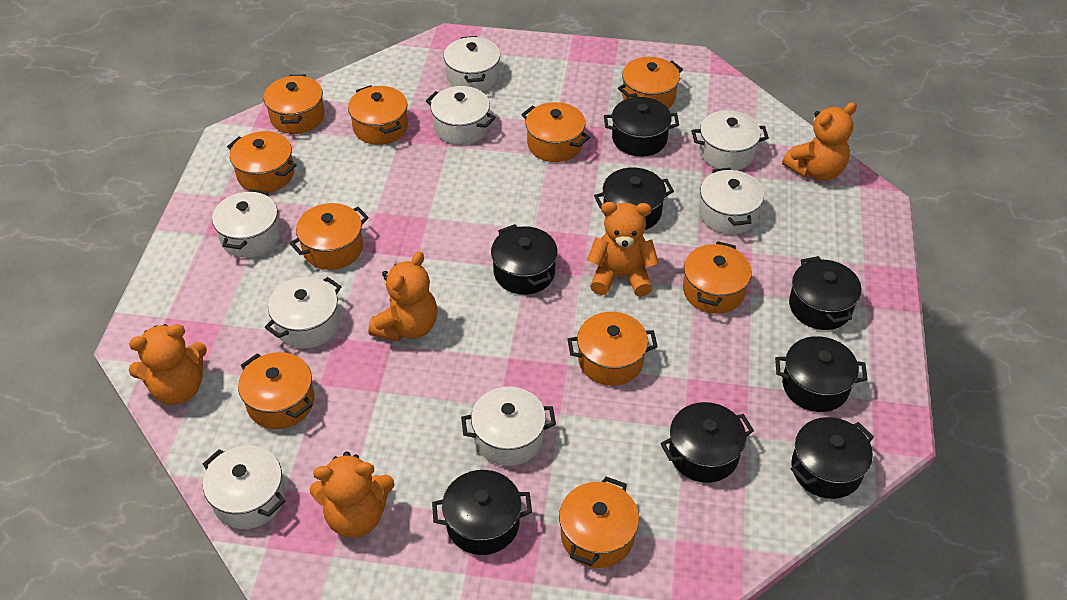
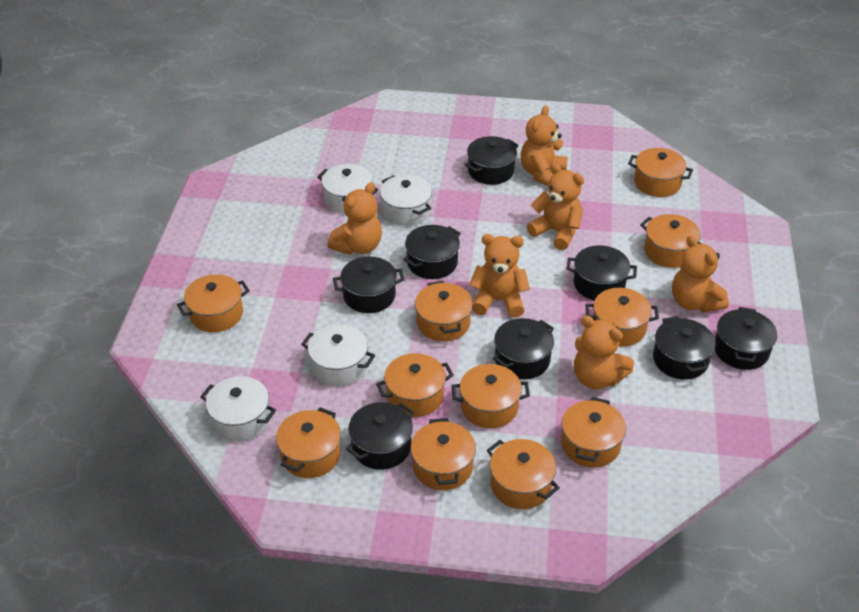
orange pot: [227,131,296,193] [238,352,315,429] [264,75,325,134] [290,203,369,270] [348,85,408,145] [521,102,590,162] [559,476,639,568] [568,312,658,386] [618,57,683,109] [683,241,752,314] = 10 -> [177,274,250,332] [276,407,341,478] [376,353,454,417] [411,418,476,490] [415,281,473,341] [451,364,530,428] [487,439,560,509] [561,397,626,468] [585,288,659,347] [628,148,693,197] [640,214,702,268] = 11
orange teddy bear: [129,324,207,405] [310,452,395,538] [368,251,438,341] [587,202,659,297] [782,102,857,181] = 5 -> [327,182,382,255] [469,234,530,318] [520,106,568,186] [527,163,584,250] [574,316,634,389] [672,235,729,313] = 6
white pot: [203,446,285,529] [212,189,281,258] [265,277,341,348] [426,86,496,145] [444,36,500,92] [461,387,556,466] [691,110,769,170] [699,168,764,234] = 8 -> [200,376,276,442] [301,325,375,386] [317,164,378,214] [380,175,432,226] = 4

